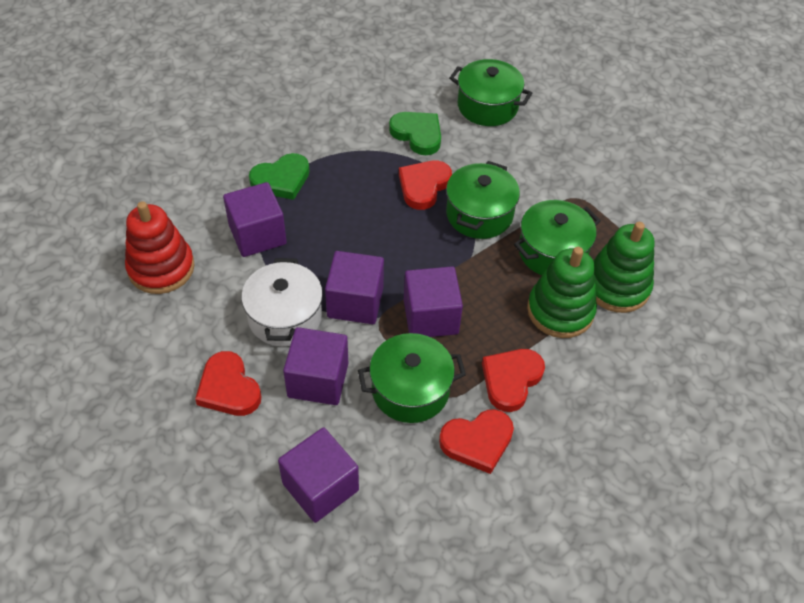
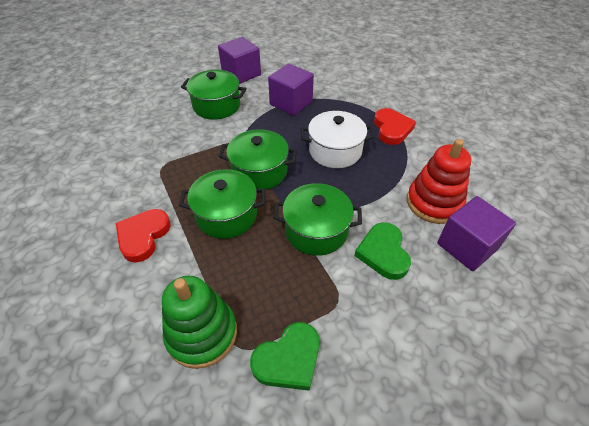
green stacking toy: [527,247,597,338] [593,222,655,313] = 2 -> [162,276,237,369] = 1
purple cube: [223,182,287,257] [278,427,359,523] [283,327,348,405] [325,251,384,324] [404,267,463,337] = 5 -> [218,37,261,84] [268,63,314,116] [437,196,516,271] = 3
red heart: [195,351,262,416] [399,160,452,210] [439,409,514,474] [482,349,545,412] = 4 -> [116,209,171,262] [374,108,416,145] = 2

